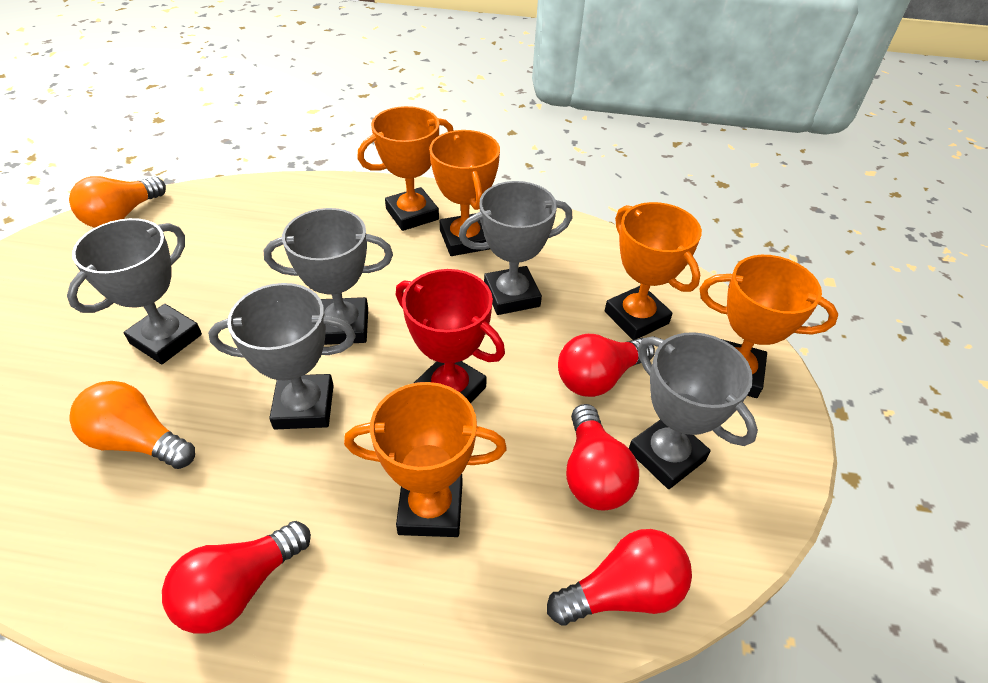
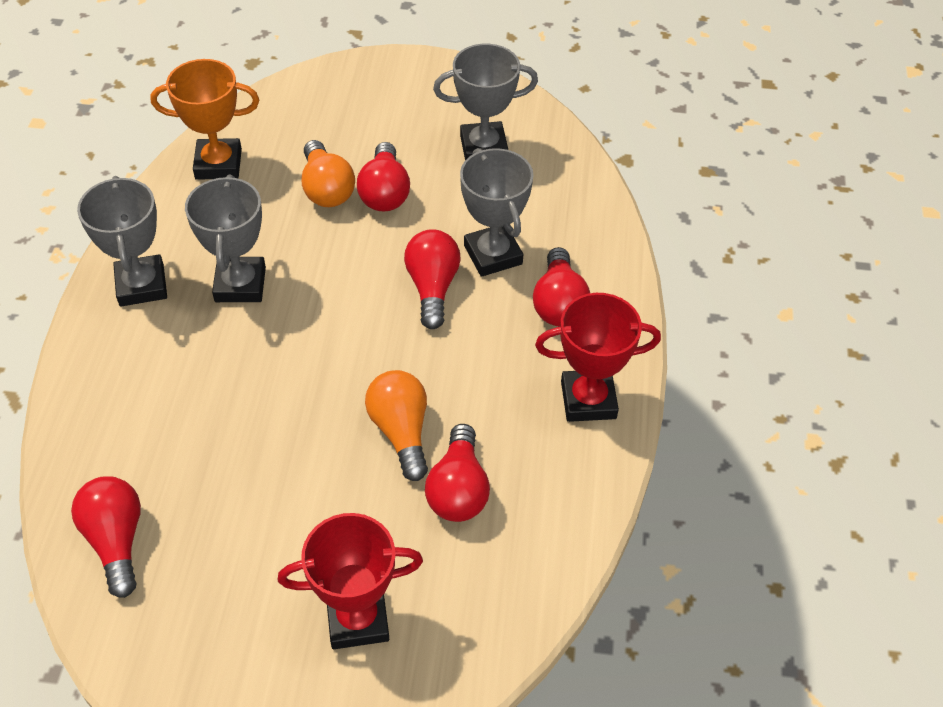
grey trophy: [67,218,202,364] [208,283,356,429] [264,208,393,345] [459,181,572,315] [629,332,758,489] = 5 -> [77,176,167,307] [185,174,266,302] [433,44,538,160] [460,148,533,277] = 4
orange trophy: [344,382,507,537] [357,106,454,231] [429,130,500,256] [605,202,702,340] [699,255,838,398] = 5 -> [150,59,259,180] = 1
red light bulb: [162,521,311,634] [547,529,692,625] [558,334,655,397] [566,404,639,510] = 4 -> [71,476,141,598] [357,142,410,212] [404,229,461,329] [425,424,490,522] [533,247,590,326] = 5
red trophy: [396,269,505,404] = 1 -> [278,513,423,649] [535,293,661,422] = 2

